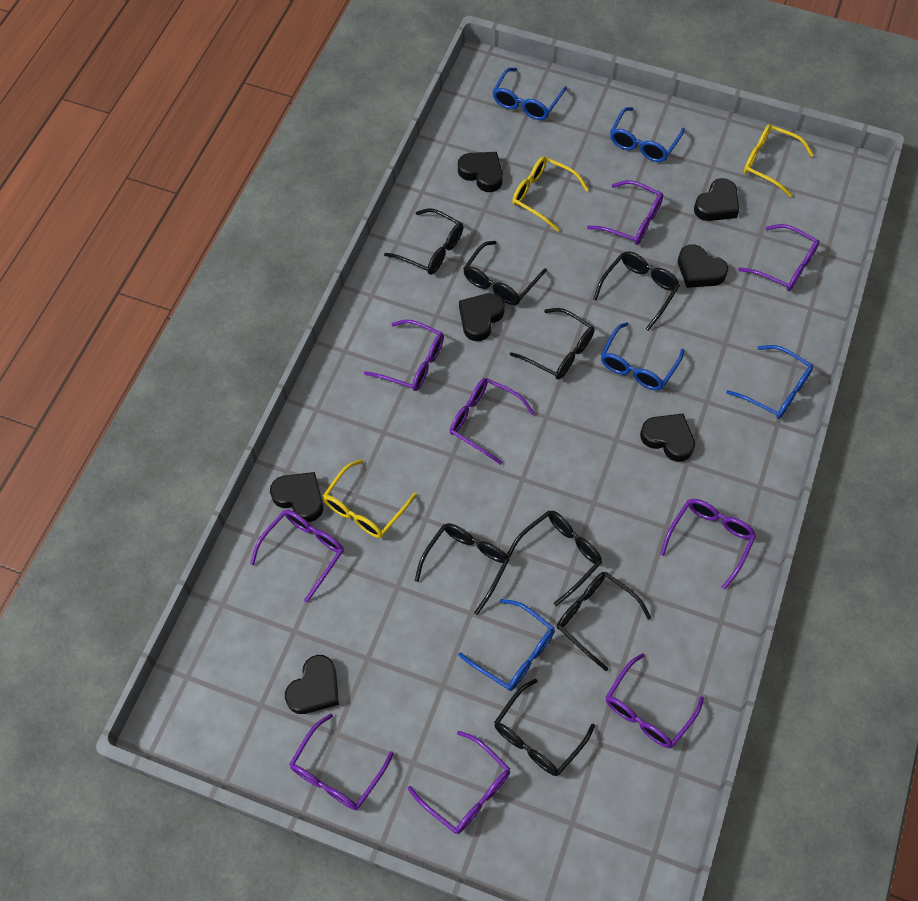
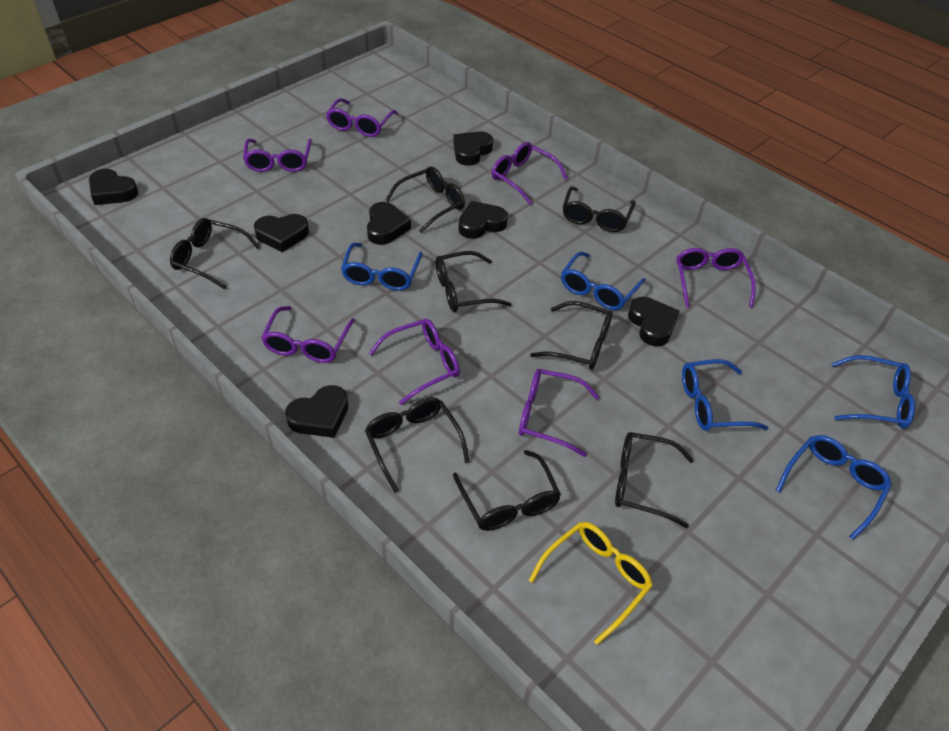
purple glasses: [250,510,344,602] [289,713,394,810] [364,319,444,391] [408,731,510,834] [450,378,535,465] [587,180,664,245] [606,653,704,748] [660,499,756,589] [738,224,820,291] = 9 -> [243,139,312,172] [261,306,355,363] [326,98,398,137] [369,319,460,405] [492,142,568,205] [519,369,600,457] [677,248,756,307] = 7
yellow glasses: [323,459,417,538] [512,156,589,232] [744,124,814,197] = 3 -> [529,522,653,645] = 1

